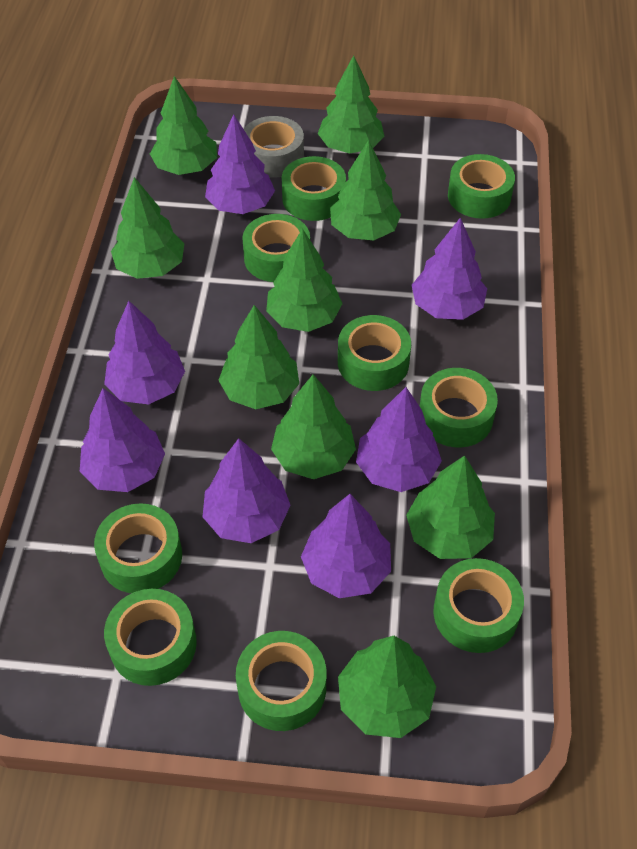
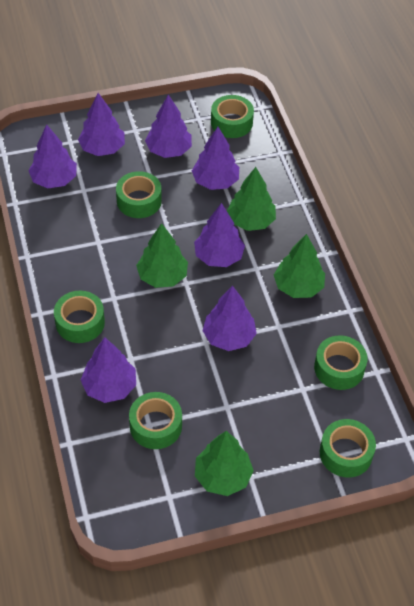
green tape: [94,503,182,593] [104,589,197,686] [236,631,327,731] [242,214,310,282] [282,156,346,221] [338,315,411,391] [420,368,498,447] [434,558,524,653] [448,154,515,219] = 9 -> [54,291,105,343] [116,171,162,218] [129,392,182,449] [211,95,254,138] [314,335,367,390] [320,419,376,477] = 6
green tree: [111,177,184,279] [150,76,217,175] [218,305,299,409] [266,229,343,332] [271,374,356,479] [318,55,384,153] [330,140,401,241] [338,636,436,738] [406,455,495,559] = 9 -> [136,223,188,288] [195,431,254,496] [227,167,276,231] [274,234,325,298] = 4
grey tape: [244,116,304,178] = 1 -> none = 0

